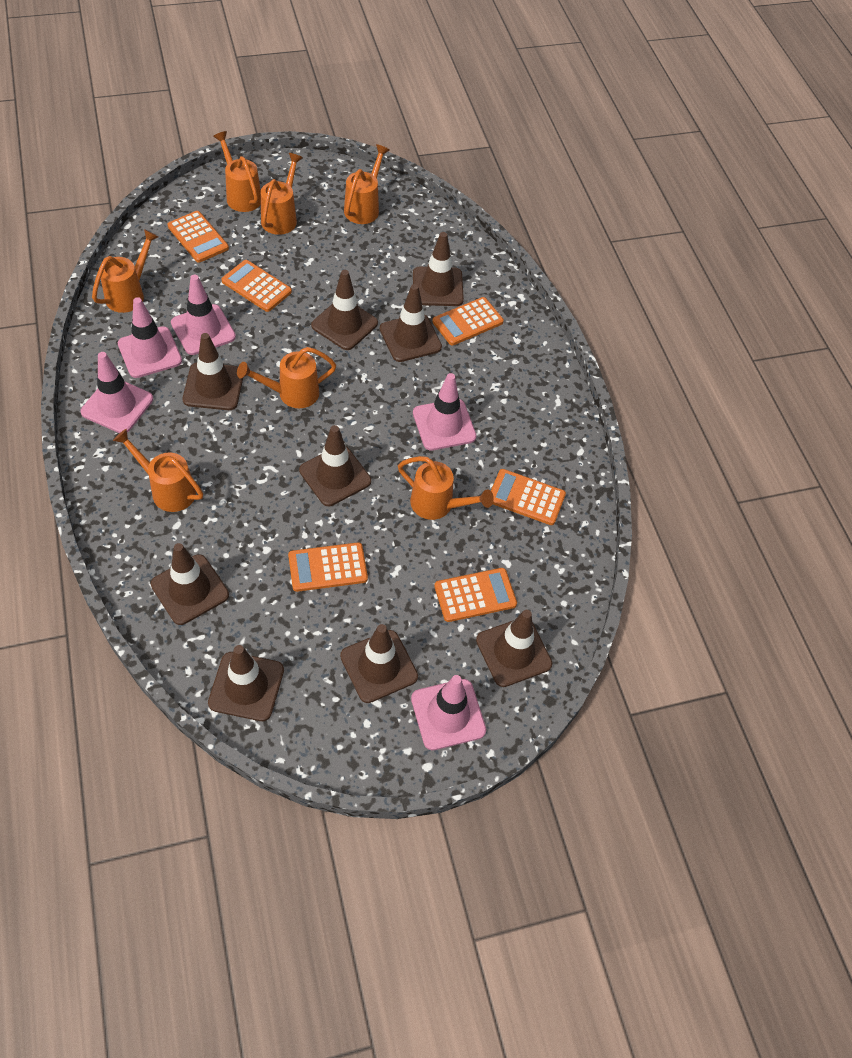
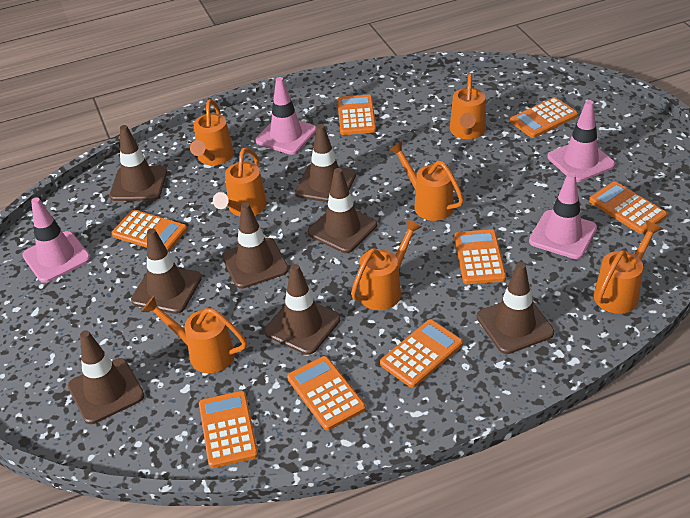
brown traffic cone: [151,543,229,625] [183,333,243,410] [208,645,284,721] [299,425,371,506] [311,270,378,350] [340,624,418,703] [380,284,442,362] [413,232,464,306] [476,610,552,687] = 9 -> [68,330,144,424] [110,125,167,201] [131,228,202,314] [222,202,289,289] [264,264,340,355] [295,124,356,202] [308,168,377,253] [477,262,554,354] = 8
orange calculator: [167,211,229,263] [222,260,292,312] [288,542,368,592] [432,297,504,345] [434,568,517,622] [491,469,566,525] = 6 -> [112,210,187,252] [199,391,258,468] [287,356,366,431] [337,94,376,135] [380,319,463,388] [454,229,506,284] [510,97,578,138] [589,181,667,234] = 8
pink traffic cone: [81,352,153,433] [118,297,182,378] [171,275,236,355] [411,675,486,750] [413,373,476,451] = 5 -> [22,197,91,283] [256,77,316,155] [529,173,597,259] [547,100,615,182] = 4

